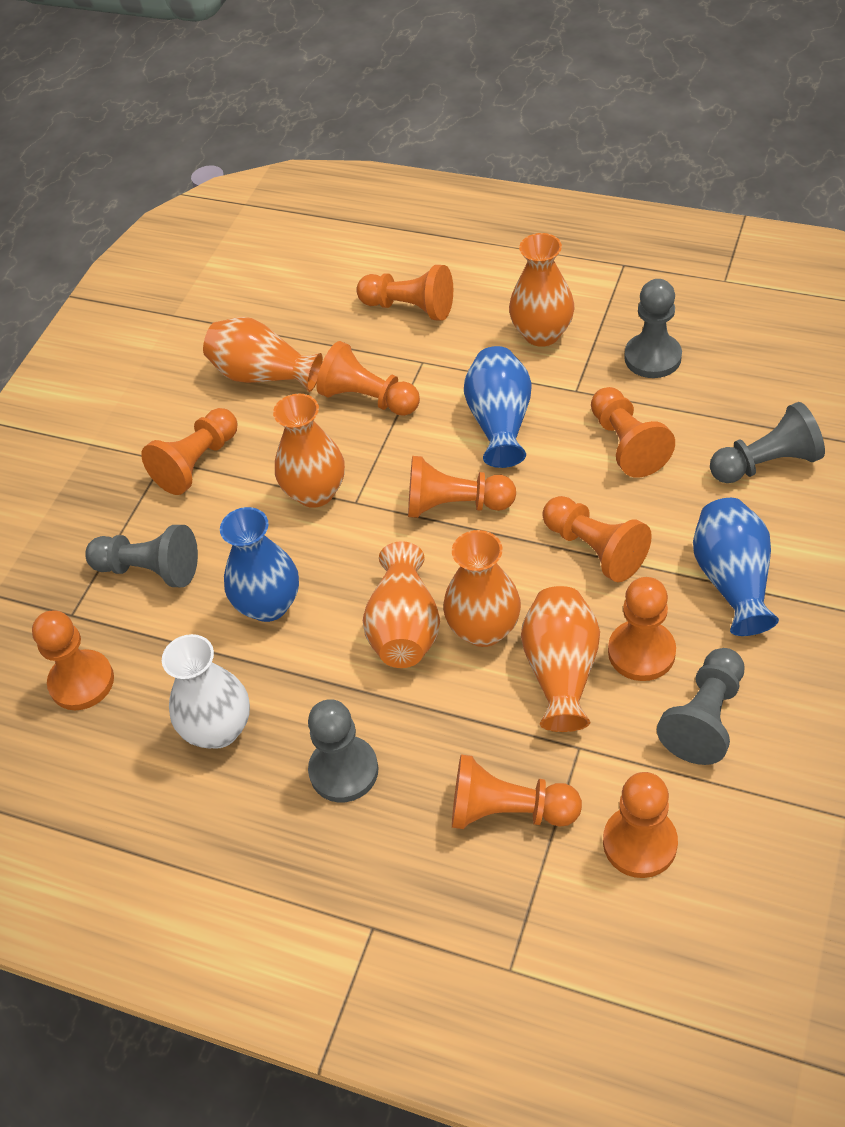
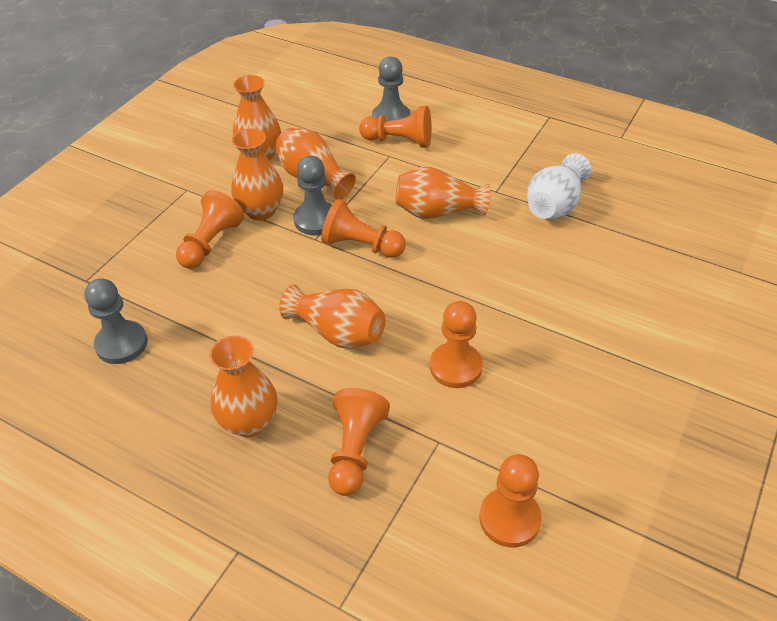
blue vase: [220,507,299,622] [464,346,532,468] [693,498,779,636] = 3 -> none = 0
grey pawn: [85,525,198,587] [308,699,378,802] [624,279,682,378] [657,648,744,765] [710,402,825,483] = 5 -> [84,278,147,364] [293,156,332,235] [372,57,411,121] = 3
orange pawn: [32,610,114,710] [141,408,238,495] [316,341,420,416] [356,265,453,321] [408,456,516,518] [452,755,582,829] [542,496,652,582] [591,387,675,478] [603,772,678,878] [608,577,676,681] = 10 -> [176,190,244,269] [321,199,406,258] [328,388,390,496] [359,106,432,148] [430,301,483,388] [479,454,542,547] = 6

